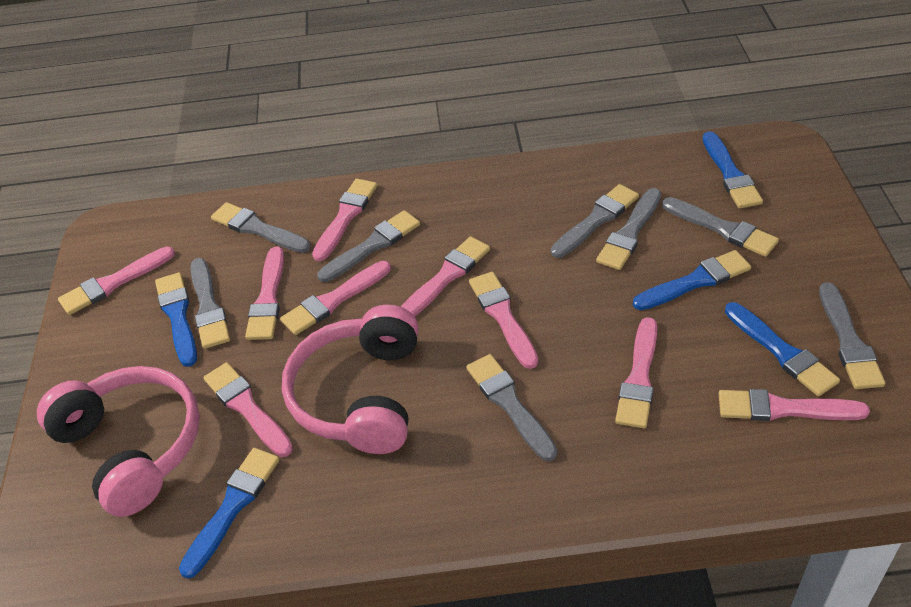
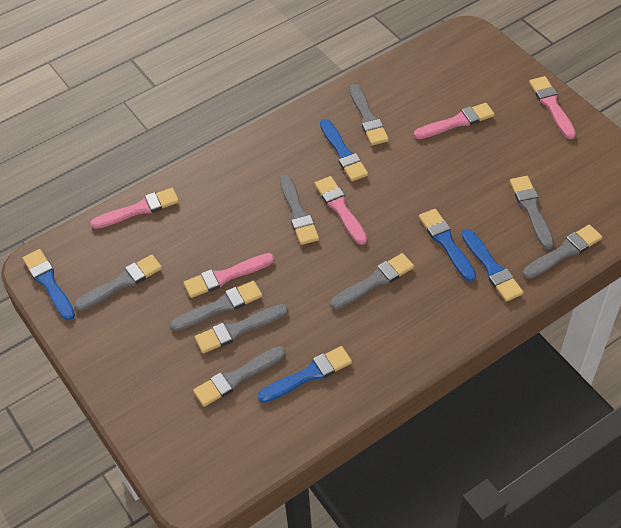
grey brush: [190,258,230,349] [211,202,310,253] [317,210,420,282] [466,354,557,461] [551,184,639,258] [596,188,661,270] [662,197,779,257] [819,282,885,389] = 8 -> [74,255,162,311] [170,281,262,331] [193,346,285,407] [195,304,288,353] [280,175,319,245] [330,253,414,309] [350,84,389,146] [510,176,554,249] [523,225,602,279] = 9
pink brush: [58,247,175,315] [204,362,293,457] [245,247,284,340] [280,261,391,335] [312,179,377,261] [401,236,490,317] [469,272,538,369] [615,317,657,428] [719,389,870,421] = 9 -> [90,188,179,229] [183,253,275,298] [314,176,367,245] [414,103,495,139] [529,76,576,139] = 5
pink headphones: [37,366,200,517] [282,305,419,454] = 2 -> none = 0

